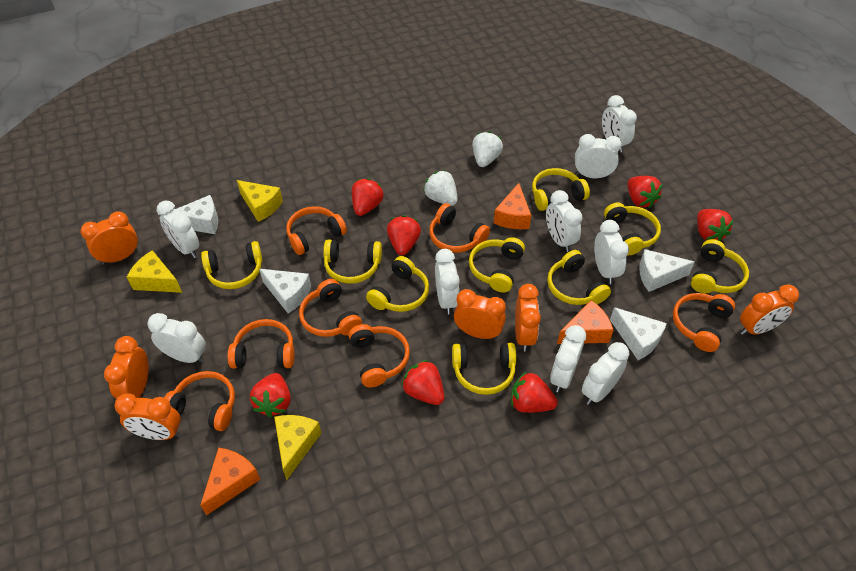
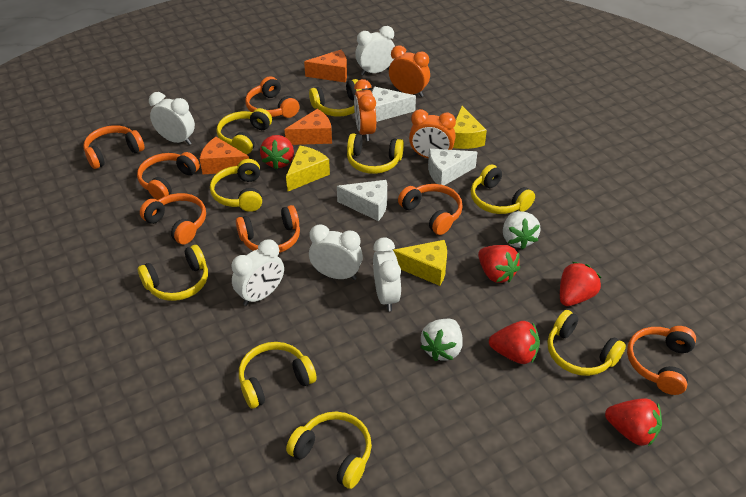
orange clock: [80,211,138,265] [104,336,149,399] [114,393,181,440] [454,289,506,339] [515,284,541,352] [740,285,799,335] = 6 -> [354,79,376,141] [389,45,430,97] [409,109,456,158] = 3
red strawberry: [250,373,291,418] [352,178,383,216] [387,215,421,255] [401,360,444,405] [511,372,558,413] [627,176,662,208] [697,209,734,241] = 7 -> [260,135,294,170] [478,245,520,283] [489,321,540,364] [560,262,601,306] [605,398,662,446] = 5
white cheese: [176,195,218,234] [259,269,311,314] [610,307,667,360] [639,249,695,292] = 4 -> [337,180,387,221] [372,87,416,122] [428,149,477,185] = 3
white clock: [147,313,206,363] [157,201,200,258] [435,249,460,315] [546,190,583,252] [550,325,586,393] [575,134,622,178] [582,342,629,405] [594,220,629,284] [602,95,637,152] = 9 -> [149,92,195,145] [231,239,284,306] [309,224,363,280] [355,26,395,75] [373,238,401,312] = 5

